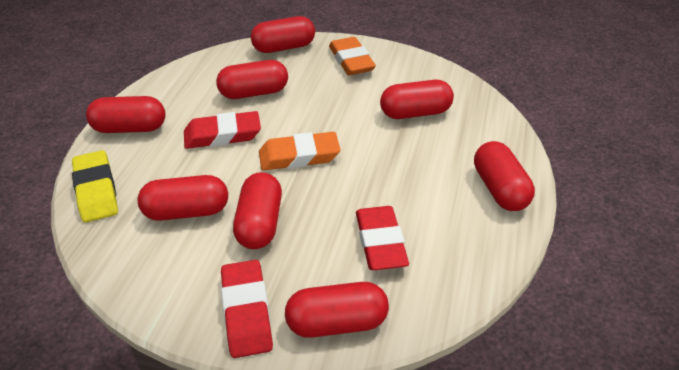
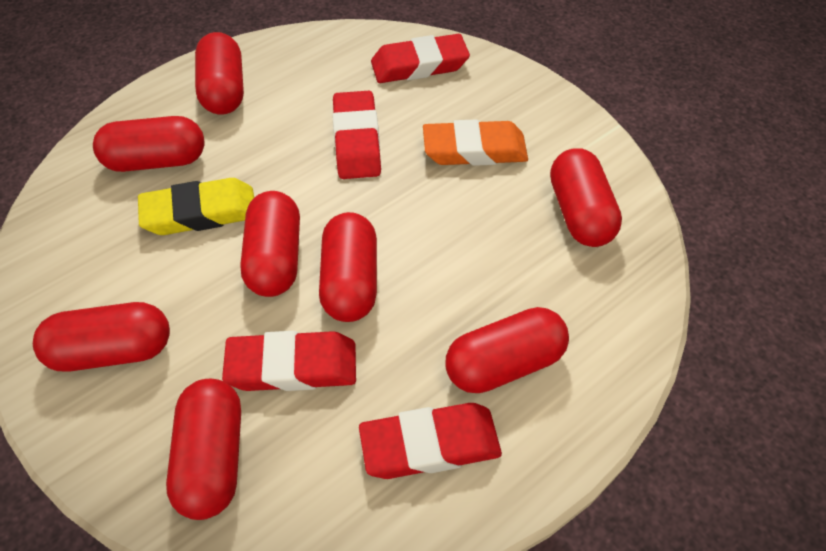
orange eraser: [259,132,340,171] [329,37,376,75] = 2 -> [423,120,528,166] = 1
red eraser: [184,111,261,149] [221,260,273,358] [356,206,409,270] = 3 -> [222,331,356,391] [333,91,381,179] [359,403,502,479] [371,34,470,83] = 4

